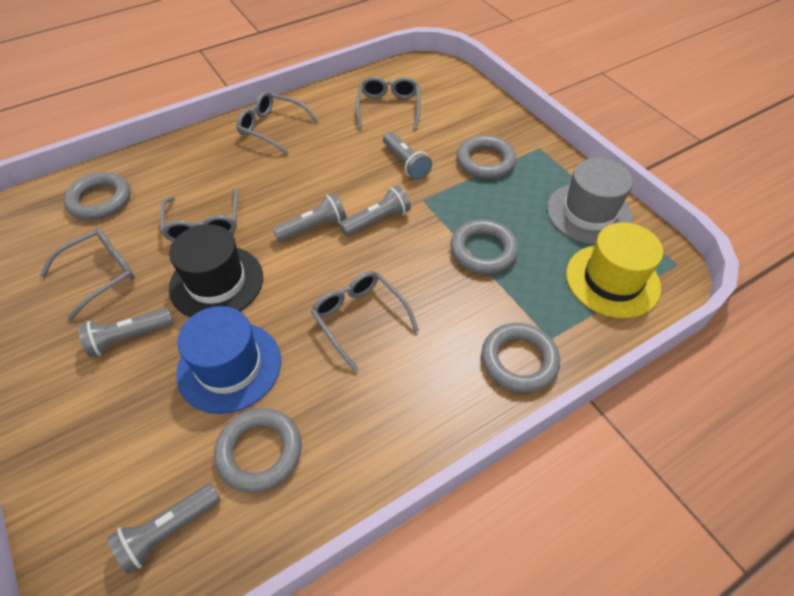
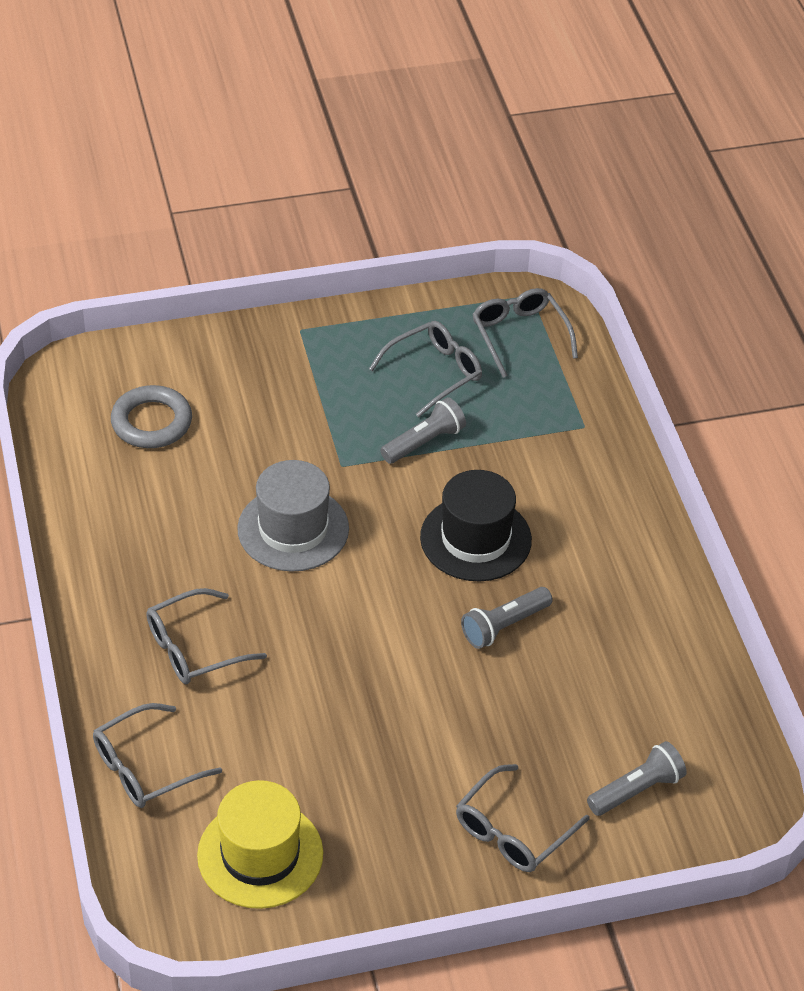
blue hat: [176,306,281,414] = 1 -> none = 0
grey flashlight: [78,308,173,357] [107,483,221,574] [272,193,347,242] [340,185,411,236] [383,132,432,180] = 5 -> [380,397,466,464] [461,587,553,649] [587,741,687,816] = 3
grey ring: [64,172,131,220] [214,408,302,493] [450,220,518,274] [457,135,516,179] [481,323,560,393] = 5 -> [111,385,192,448] = 1

